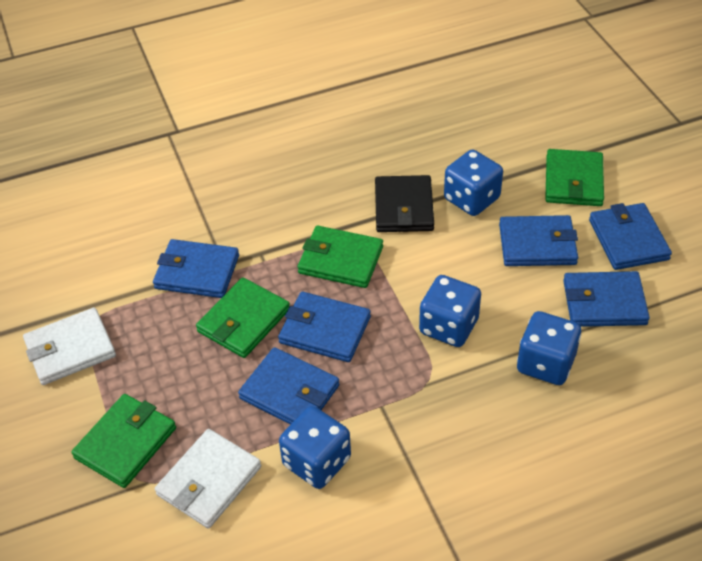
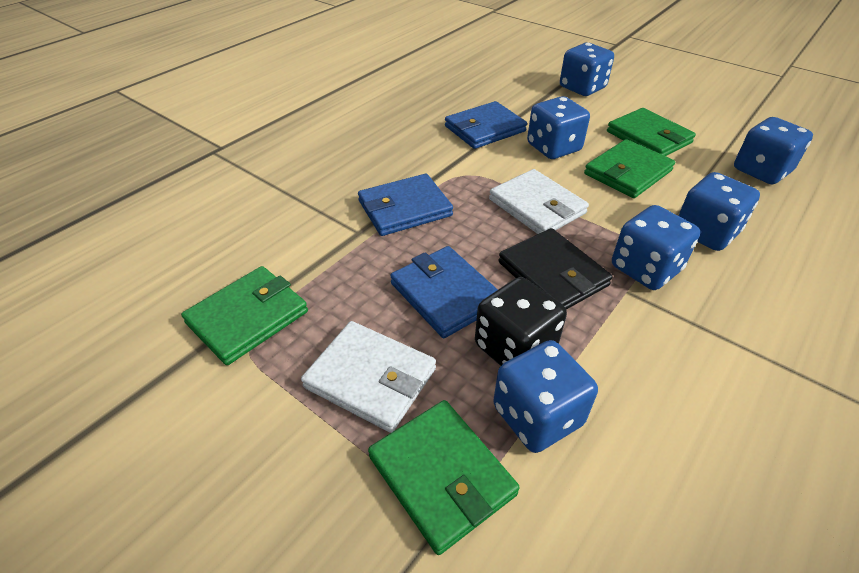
black dice: none = 0 -> [475,277,567,366] = 1
blue dice: [279,406,351,489] [419,275,481,347] [444,150,503,216] [517,311,581,385] = 4 -> [493,340,598,453] [527,96,590,159] [560,43,614,96] [612,205,700,290] [678,172,760,251] [734,117,813,184] = 6
blue wallet: [153,239,239,298] [238,347,340,425] [278,292,371,362] [499,215,578,266] [563,271,650,327] [589,203,672,270] = 6 -> [358,174,453,236] [390,246,498,338] [445,101,527,149] = 3

